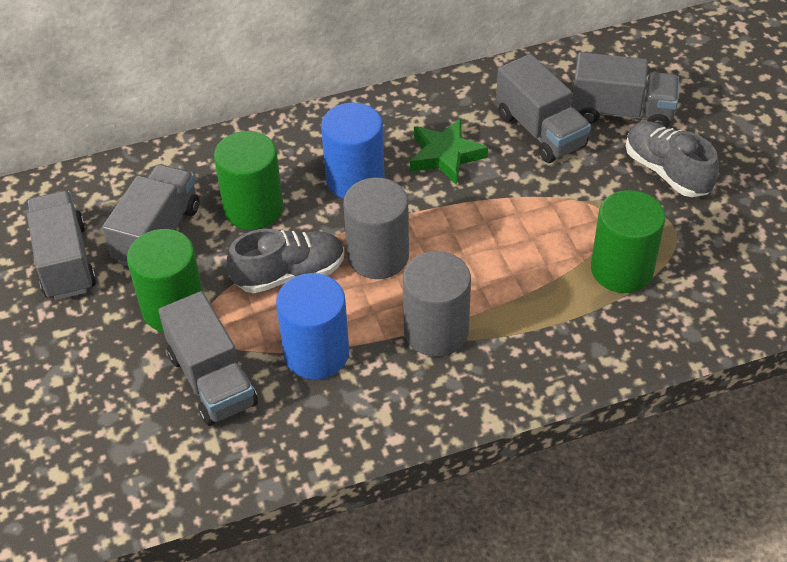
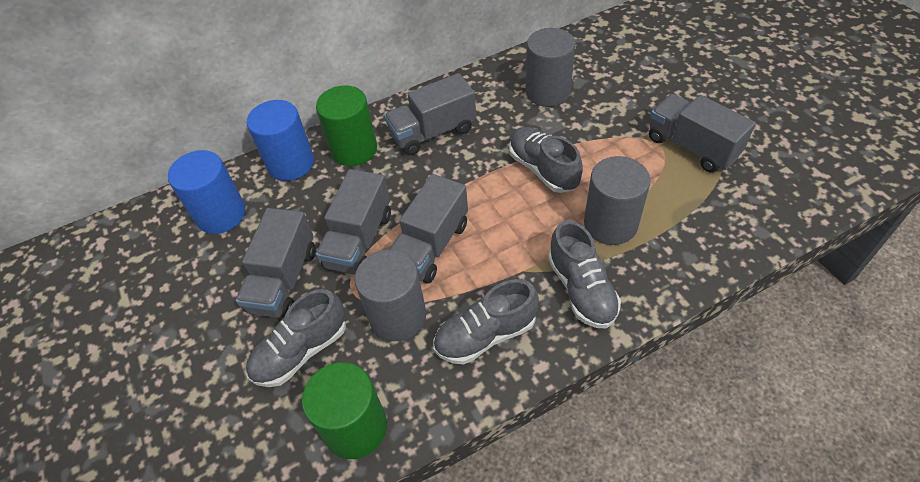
green cylinder: [127,229,203,332] [214,131,283,230] [591,190,665,293] = 3 -> [302,362,387,459] [316,85,377,166] = 2
green star: [410,119,488,185] = 1 -> none = 0
grey cylinder: [343,178,409,279] [403,251,471,357] = 2 -> [355,250,426,341] [525,28,575,107] [584,156,650,245] = 3
grey shoe: [227,229,345,294] [626,121,719,197] = 2 -> [246,289,346,387] [433,279,539,365] [509,127,583,193] [548,220,621,328] = 4

